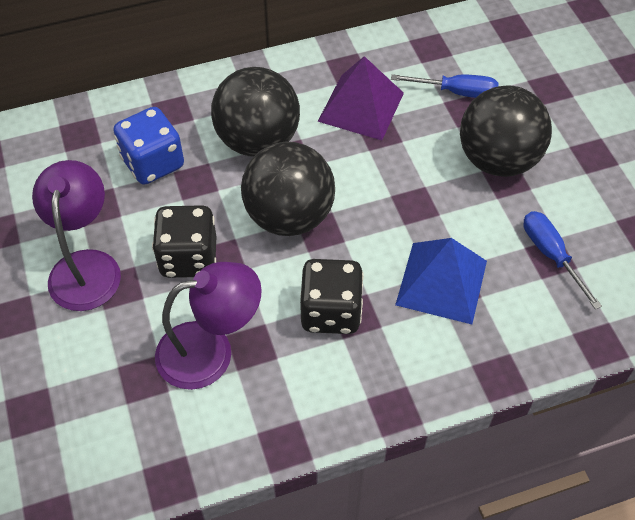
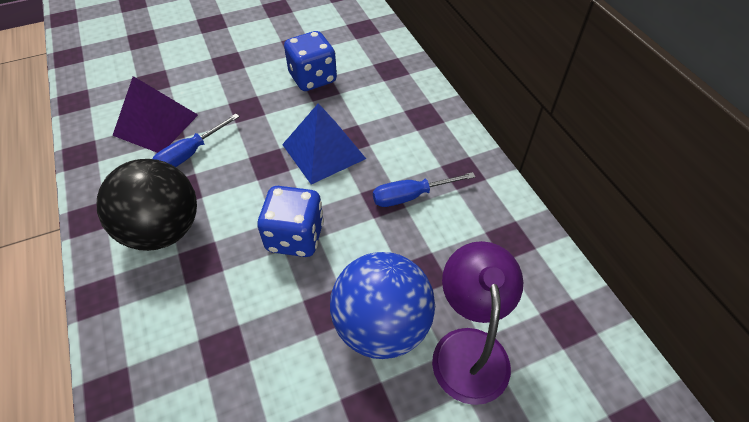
black ball: [211,67,300,157] [241,142,335,236] [460,86,552,177] = 3 -> [97,159,197,251] = 1
black dice: [152,205,216,278] [300,259,364,334] = 2 -> none = 0
blue ball: none = 0 -> [330,252,435,359] = 1
blue dice: [113,107,184,185] = 1 -> [258,186,324,257] [284,31,337,91] = 2
purple lamp: [32,160,121,311] [155,262,262,390] = 2 -> [432,241,523,405] = 1

